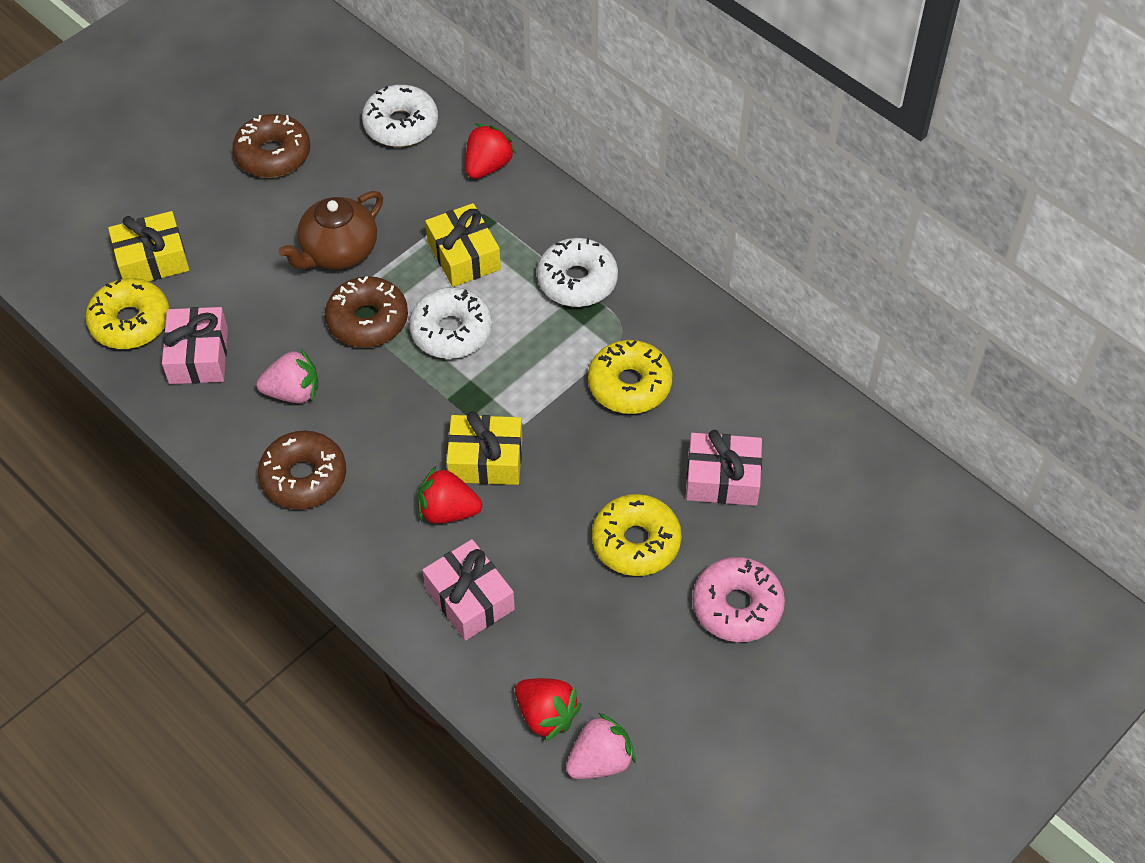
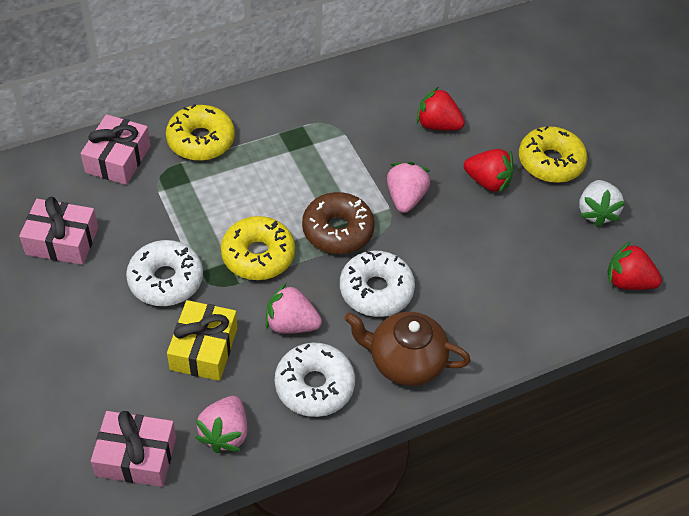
brown donut: [233,114,310,178] [258,431,346,509] [325,276,408,347] = 3 -> [302,192,375,254] = 1
pink donut: [693,557,785,642] = 1 -> none = 0
pink strawberry: [256,348,318,403] [566,713,636,779] = 2 -> [195,396,248,453] [266,283,322,334] [387,162,430,213] = 3
white strawberry: none = 0 -> [579,180,626,227] = 1
yellow gift: [108,211,189,282] [425,203,501,287] [446,411,522,485] = 3 -> [167,300,237,381] = 1

